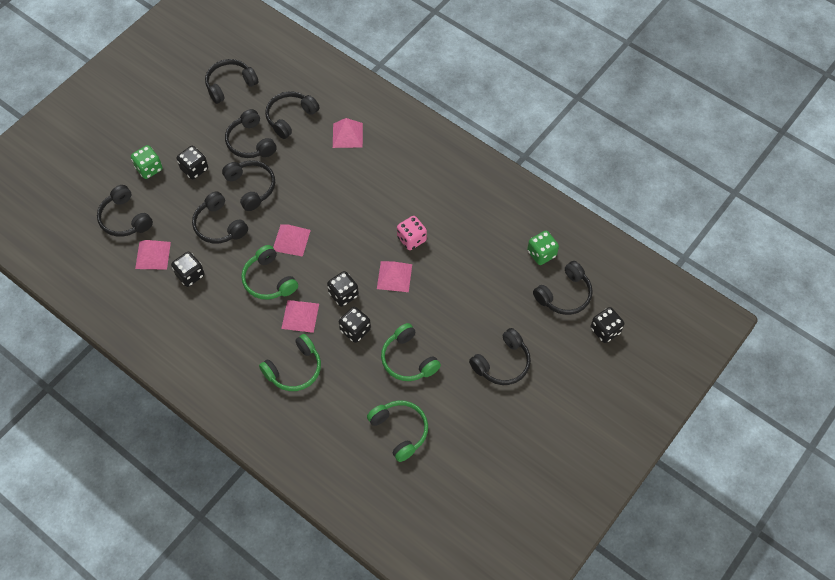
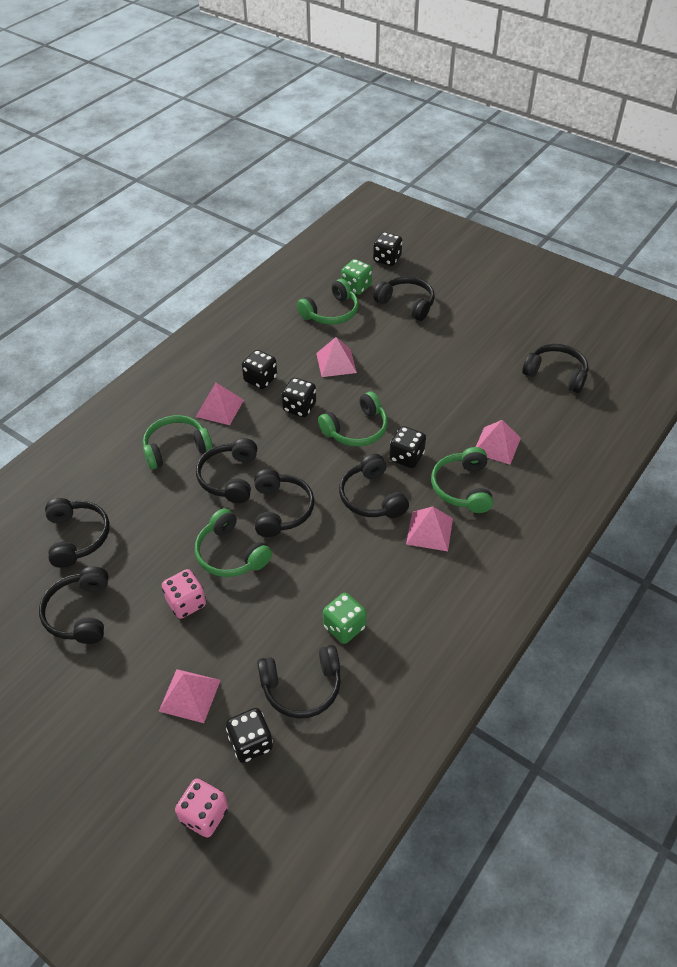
green headphones: [241,245,298,300] [259,334,321,391] [367,400,428,462] [381,323,441,381] = 4 -> [143,415,213,470] [195,508,272,577] [297,279,359,325] [318,391,388,446] [431,447,493,513] = 5
pink dice: [397,216,427,250] = 1 -> [162,569,206,619] [175,778,228,837] = 2

